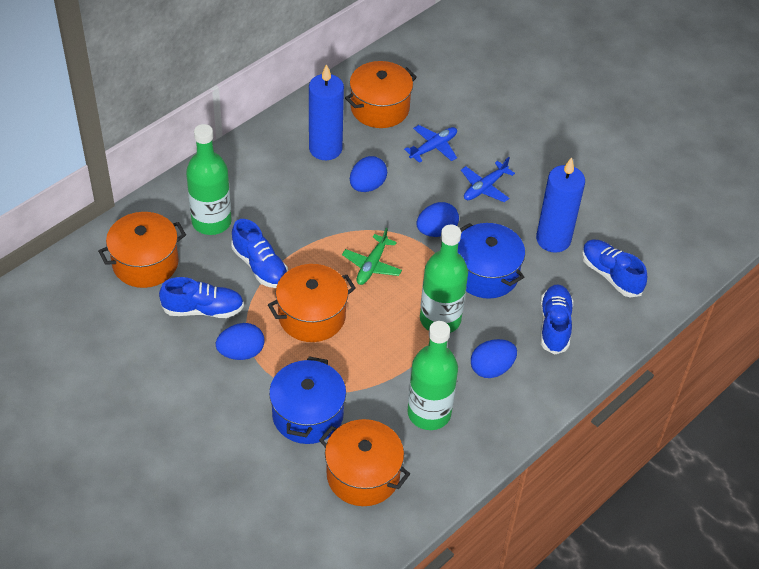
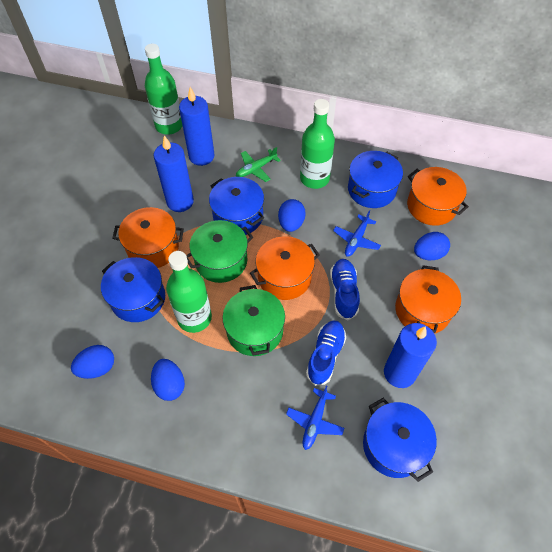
blue candle: [309,64,344,160] [536,157,585,253] = 2 -> [153,135,194,212] [179,87,215,166] [384,323,437,388] = 3
blue pot: [269,356,346,444] [458,223,525,299] = 2 -> [101,257,165,322] [209,177,264,235] [348,151,403,208] [363,398,437,482] = 4
blue shoe: [159,277,244,318] [231,219,288,288] [540,284,573,355] [582,240,647,297] = 4 -> [306,321,346,386] [330,259,360,320] = 2
green pot: none = 0 -> [186,220,253,283] [223,285,285,356] = 2

